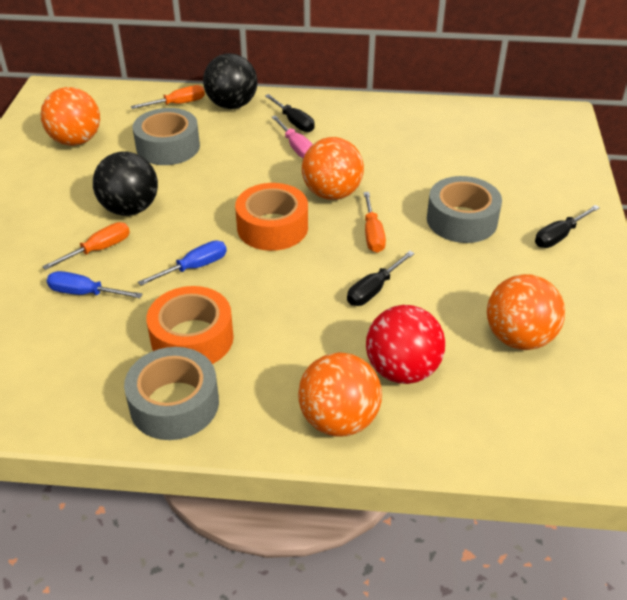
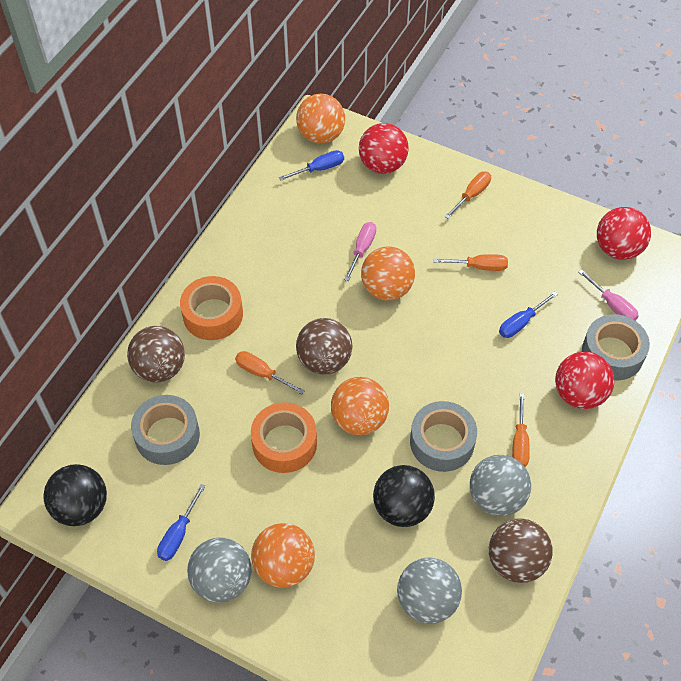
black screwdriver: [265,94,315,132] [347,251,415,306] [535,205,600,248] = 3 -> none = 0
blue screwdriver: [47,271,143,298] [138,240,227,286] = 2 -> [157,484,206,561] [279,150,344,181] [499,291,558,338] = 3
brown ball: none = 0 -> [127,326,185,383] [296,318,353,375] [489,518,553,583] = 3
grey ball: none = 0 -> [187,537,252,603] [397,558,462,624] [470,455,531,516] = 3
orange screwdriver: [42,222,130,270] [131,85,205,109] [364,192,386,253] = 3 -> [235,351,305,394] [433,254,508,271] [445,171,491,219] [512,393,530,467] = 4
pink screwdriver: [272,115,313,158] = 1 -> [344,222,376,281] [578,269,639,320] = 2
red ball: [366,305,445,384] = 1 -> [359,123,409,174] [555,351,614,409] [597,207,651,260] = 3

